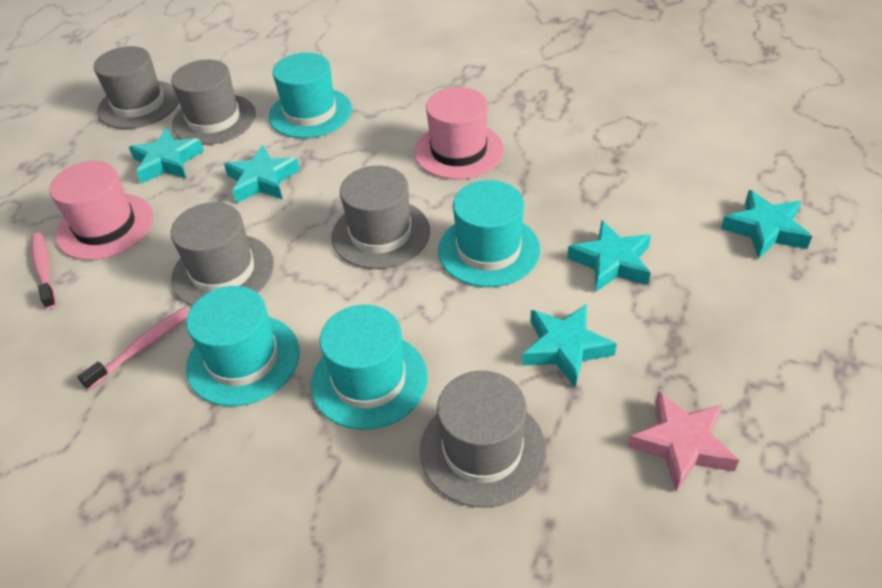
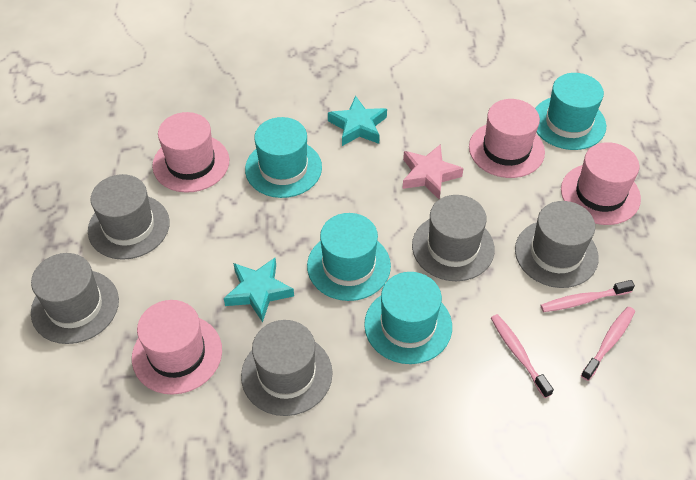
pink hat: [49,161,154,260] [414,87,504,180] = 2 -> [132,300,222,395] [152,112,229,193] [469,99,545,178] [561,142,641,225] = 4
pink toothbrush: [31,233,56,309] [78,307,190,390] = 2 -> [491,314,554,398] [541,280,635,312] [581,307,635,381] = 3
turquoise star: [129,128,204,184] [224,145,300,203] [522,304,617,388] [567,221,651,292] [721,190,812,259] = 5 -> [224,258,294,322] [328,96,387,146] = 2

